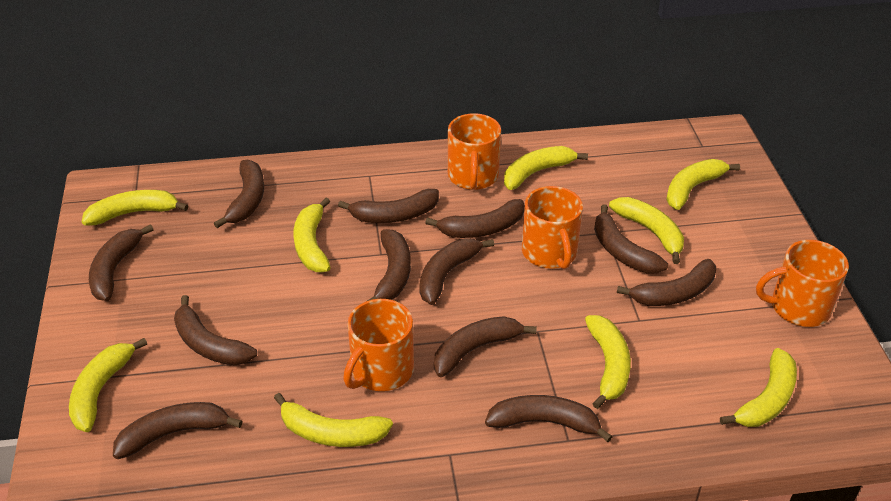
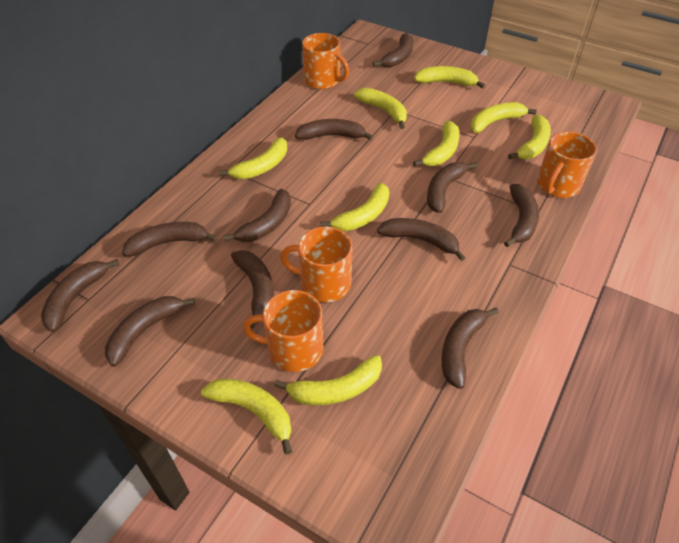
brown banana: [89,224,154,301] [113,402,243,459] [174,295,257,365] [214,160,264,228] [338,189,439,223] [367,229,411,301] [419,238,494,305] [425,199,525,238] [434,316,537,377] [485,395,613,442] [594,204,668,273] [617,259,716,306] = 12 -> [41,259,120,332] [105,296,195,367] [122,222,217,257] [223,189,291,242] [231,250,274,328] [295,119,373,140] [373,33,413,68] [377,218,465,261] [427,162,477,213] [442,307,499,389] [504,184,539,247] = 11

